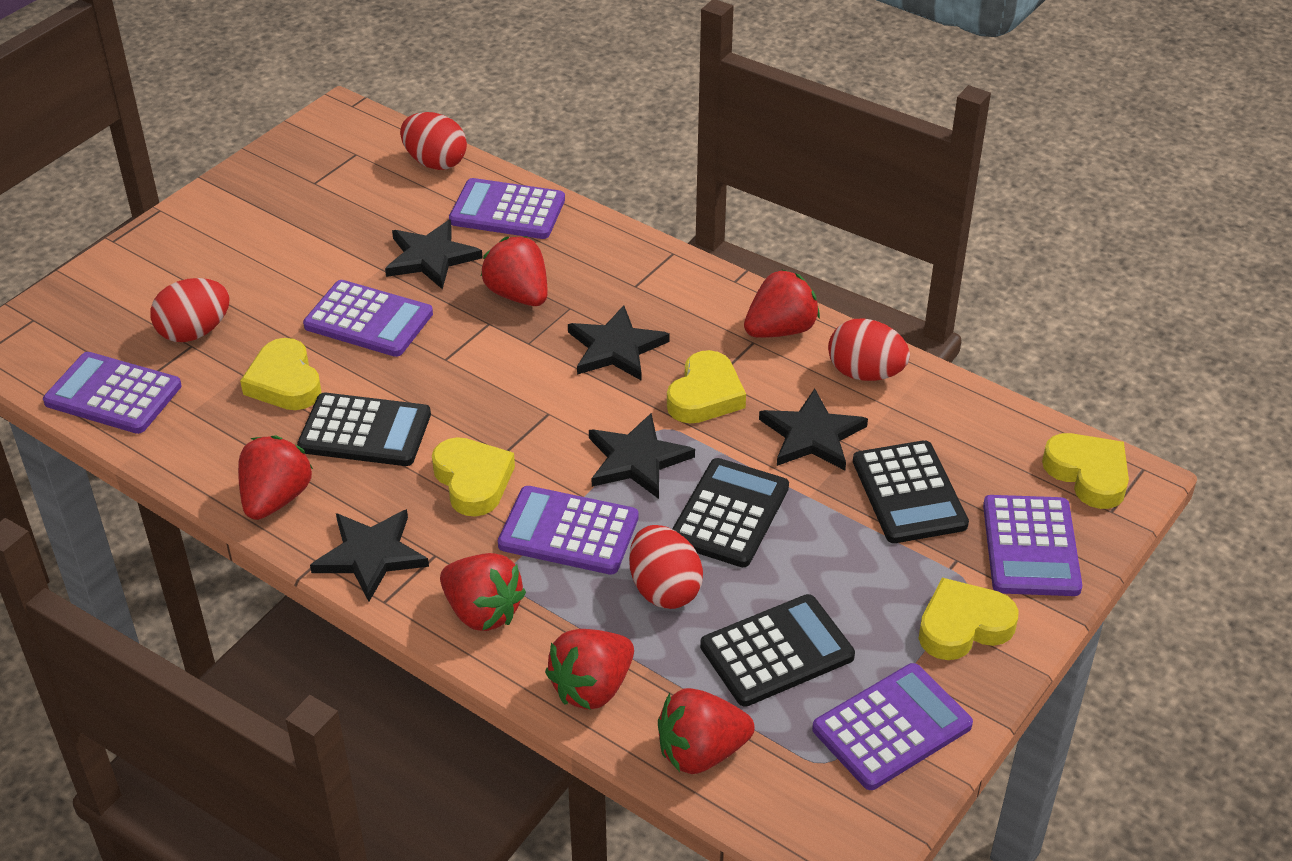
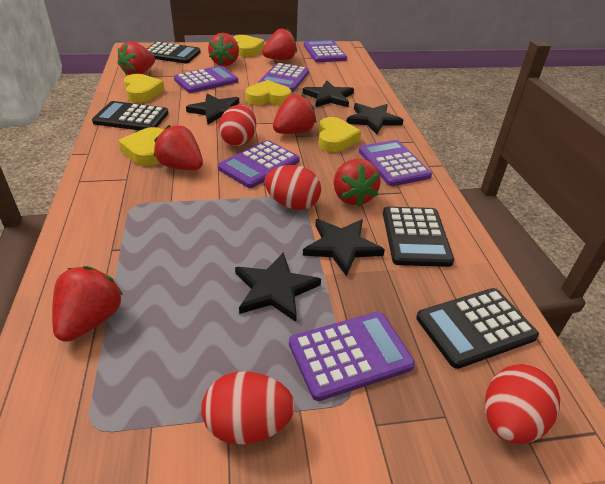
red strawberry: [238,435,313,520] [440,553,526,631] [481,236,547,306] [545,629,634,710] [658,688,755,774] [744,269,820,338] = 6 -> [52,266,124,342] [118,41,155,76] [154,125,203,170] [208,33,239,66] [262,29,297,60] [273,94,317,134] [334,158,381,207] = 7

